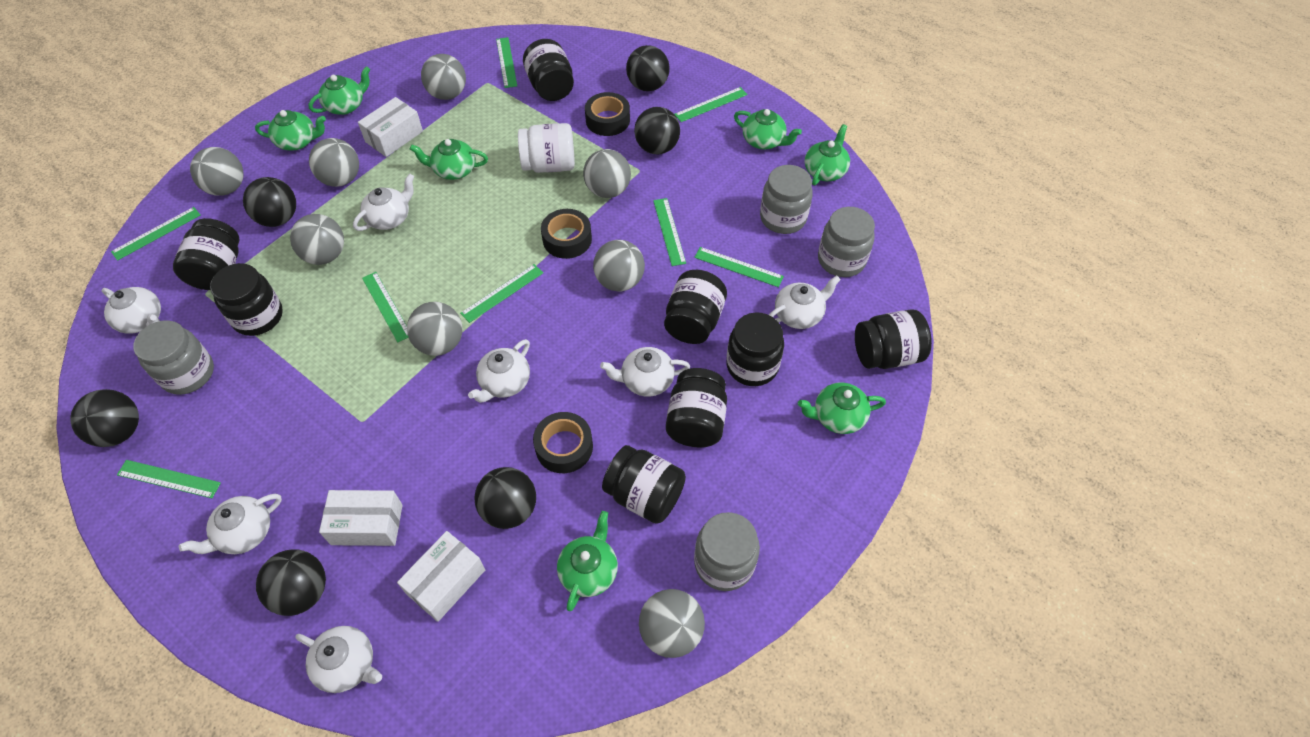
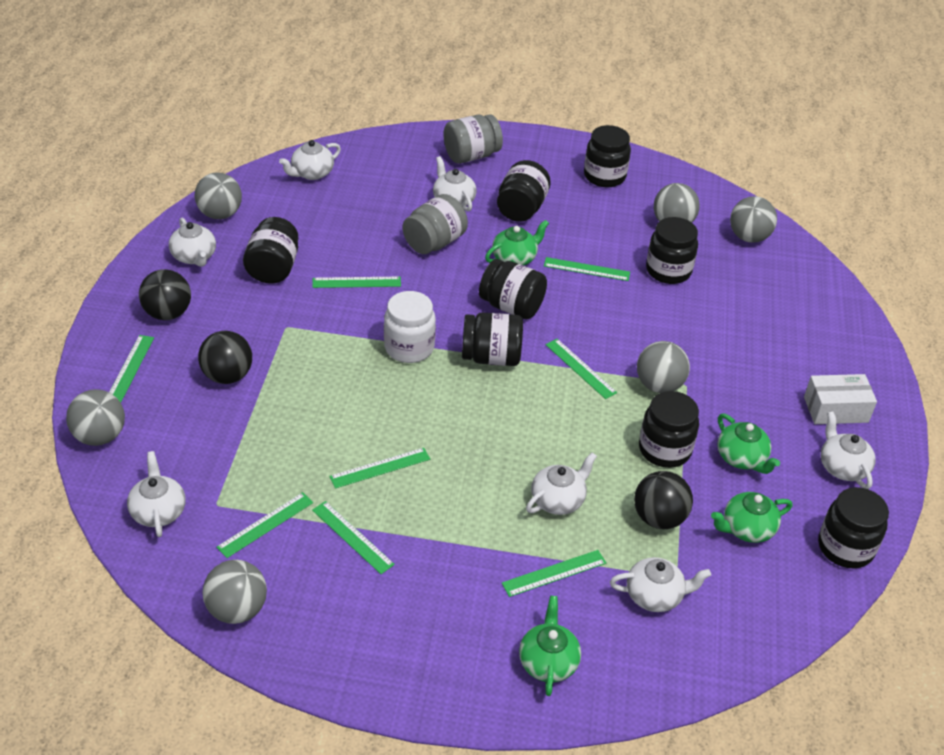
black ball: [70,389,139,447] [243,177,296,227] [256,549,326,616] [474,467,536,529] [626,45,670,91] [634,107,680,154] = 6 -> [139,269,191,320] [198,331,252,384] [634,471,693,529] = 3
black tape: [533,412,593,473] [541,209,592,259] [585,92,630,136] = 3 -> none = 0
green teapot: [255,110,326,151] [309,66,370,115] [410,139,488,180] [557,511,618,611] [734,109,802,149] [798,383,886,434] [805,124,850,185] = 7 -> [485,220,549,265] [519,596,581,696] [711,492,793,543] [717,414,780,474] = 4
grey ball: [190,147,244,196] [290,214,344,265] [309,138,359,187] [407,302,463,356] [421,54,466,100] [583,149,631,198] [593,240,645,292] [639,589,705,658] = 8 -> [66,389,125,446] [195,172,242,219] [203,560,267,624] [637,341,690,393] [654,183,700,222] [730,196,777,243] = 6
grey jar: [133,320,214,395] [694,512,760,591] [760,165,813,234] [818,207,875,277] = 4 -> [403,194,468,254] [444,114,503,164] = 2
white box: [319,490,403,546] [358,97,423,157] [397,531,485,622] = 3 -> [804,374,877,424] = 1

